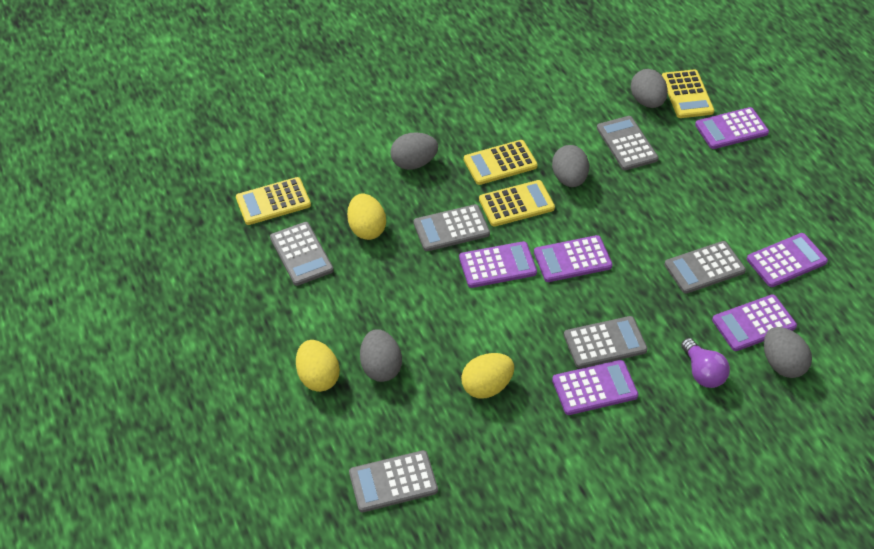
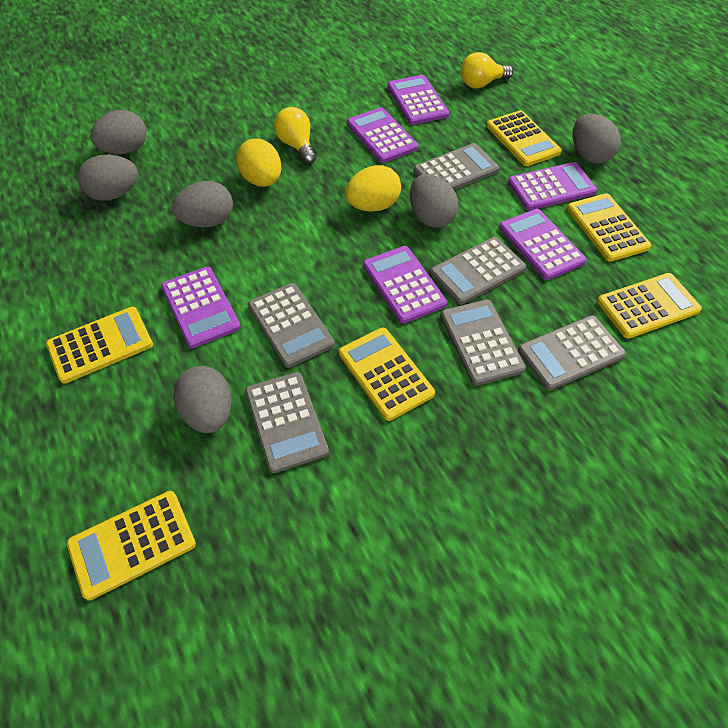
grey egg: [360,329,402,382] [391,132,438,170] [552,145,589,187] [631,69,668,108] [764,327,812,378] = 5 -> [78,155,138,201] [90,110,146,154] [172,181,233,227] [173,366,232,433] [410,174,458,227] [573,114,621,164] = 6
purple light bulb: [681,338,730,388] = 1 -> none = 0
yellow calculator: [236,177,311,225] [464,140,538,185] [479,180,555,227] [662,69,714,118] = 4 -> [46,307,153,384] [67,491,196,601] [339,328,435,421] [487,110,562,166] [567,193,652,262] [597,273,702,339] = 6
yellow egg: [296,340,340,392] [347,193,386,240] [461,353,514,398] = 3 -> [236,138,281,187] [345,165,401,212] = 2
yellow light bulb: none = 0 -> [274,107,316,164] [461,52,513,88] = 2

